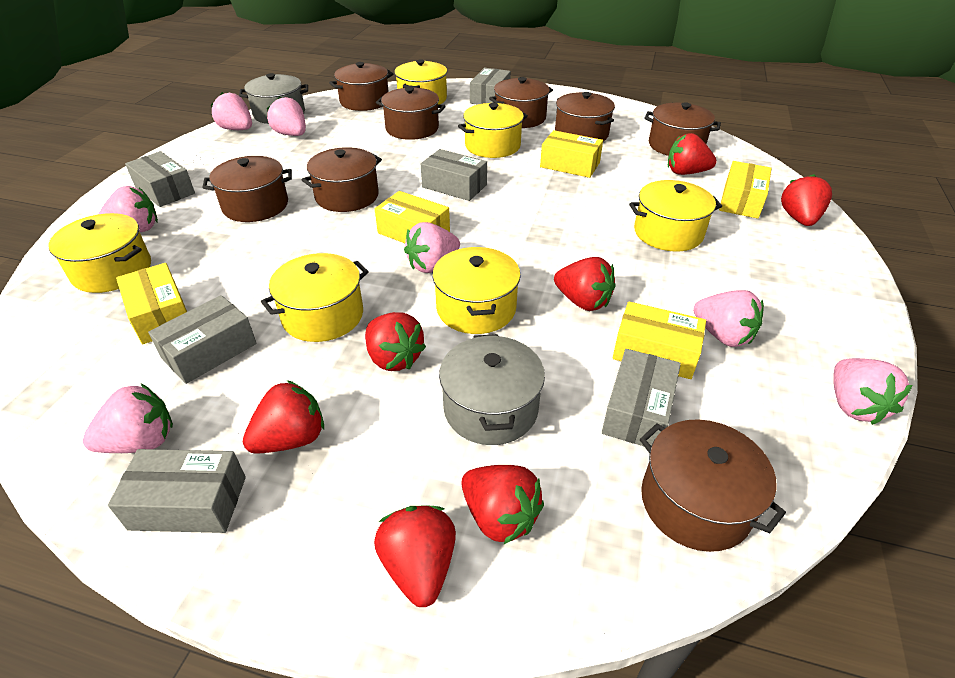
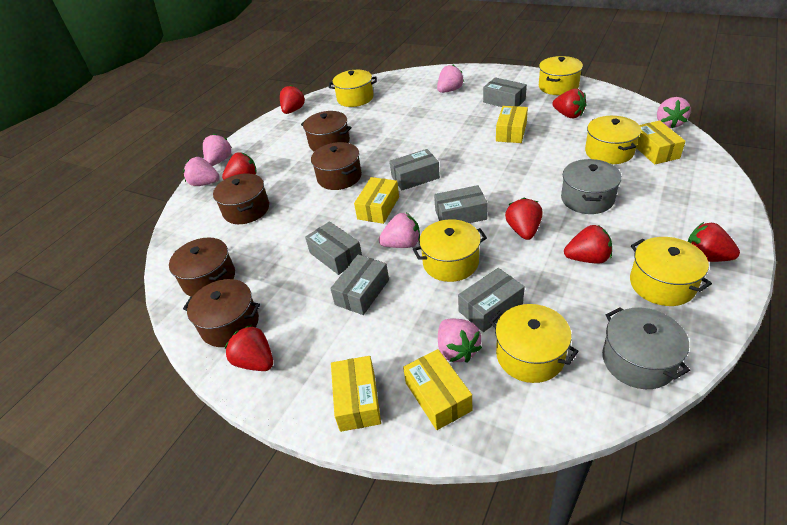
brown pot: [202,156,292,222] [302,147,382,212] [329,62,393,111] [376,87,446,140] [489,77,553,128] [555,92,615,141] [640,419,786,552] [645,102,721,156] = 8 -> [169,237,235,297] [183,279,260,347] [213,173,269,224] [301,111,352,152] [311,142,362,190] = 5
pink strawberry: [83,384,173,453] [99,186,158,232] [211,92,252,130] [267,96,306,136] [404,222,460,273] [693,290,764,347] [833,358,913,425] = 7 -> [183,157,220,186] [203,134,232,166] [379,213,420,248] [437,65,464,93] [438,319,482,363] [657,97,691,129] = 6

